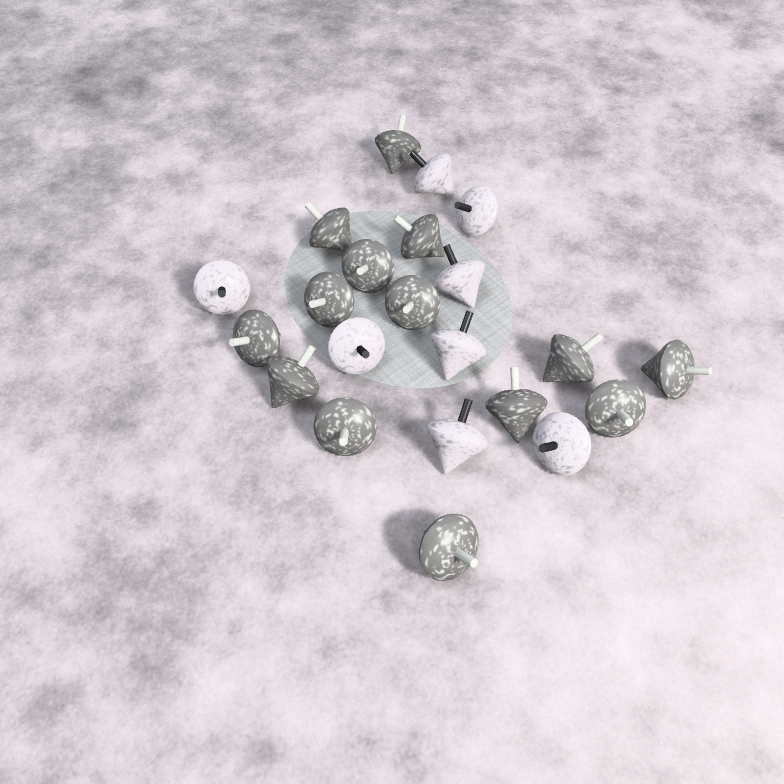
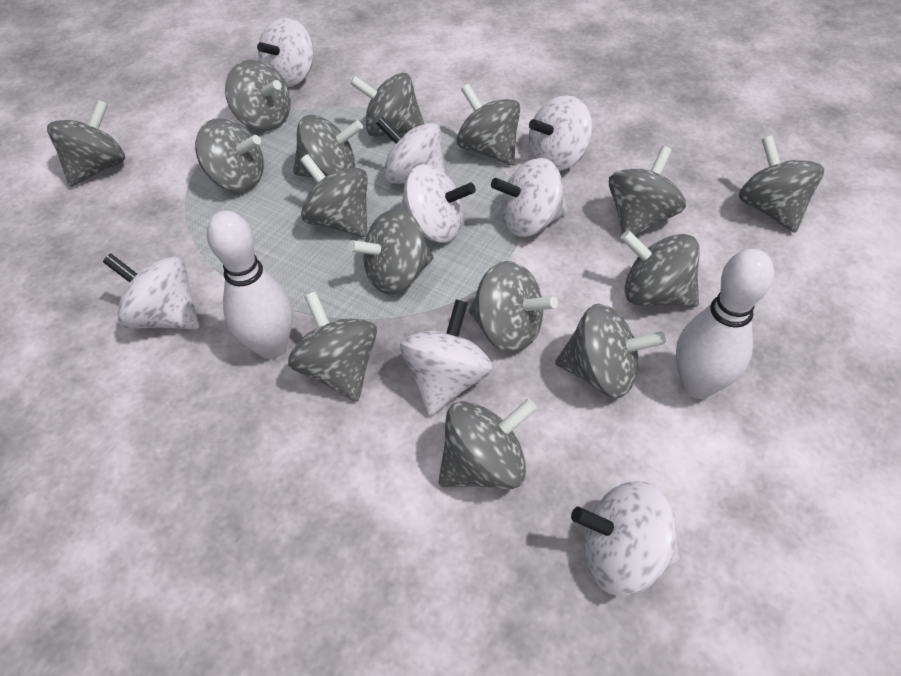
grey spinning top: [229,309,281,367] [266,344,319,408] [304,272,354,328] [305,202,352,251] [313,397,377,456] [342,239,394,293] [375,115,421,174] [385,275,440,330] [393,214,445,259] [419,514,479,581] [485,367,548,443] [543,332,603,382] [585,379,646,438] [641,340,712,399] = 14 -> [47,100,125,187] [195,118,264,192] [225,60,291,131] [288,292,377,402] [293,115,363,177] [300,154,367,237] [348,209,434,295] [350,73,424,137] [438,398,537,489] [456,84,520,165] [469,261,558,353] [555,304,666,398] [609,146,686,236] [621,230,699,307] [739,135,824,233] = 15
white bowling pin: none = 0 -> [207,211,293,359] [676,249,774,399] = 2

